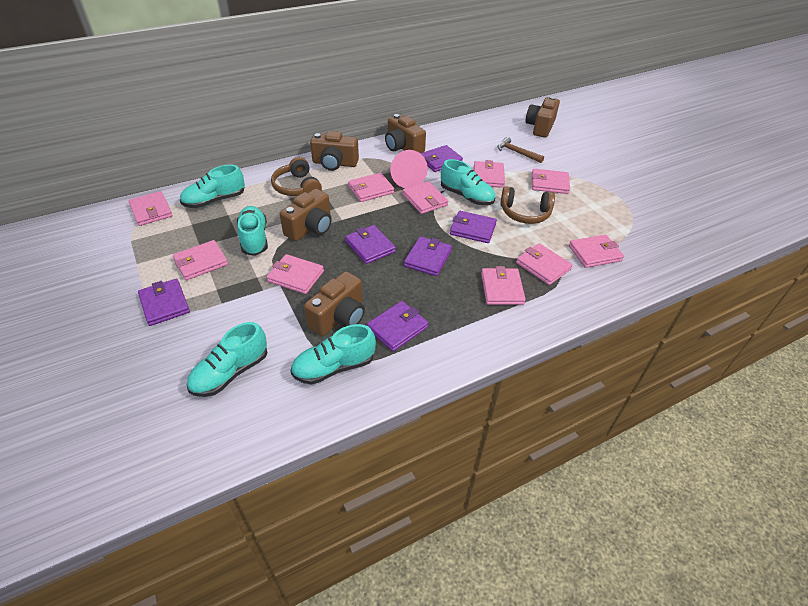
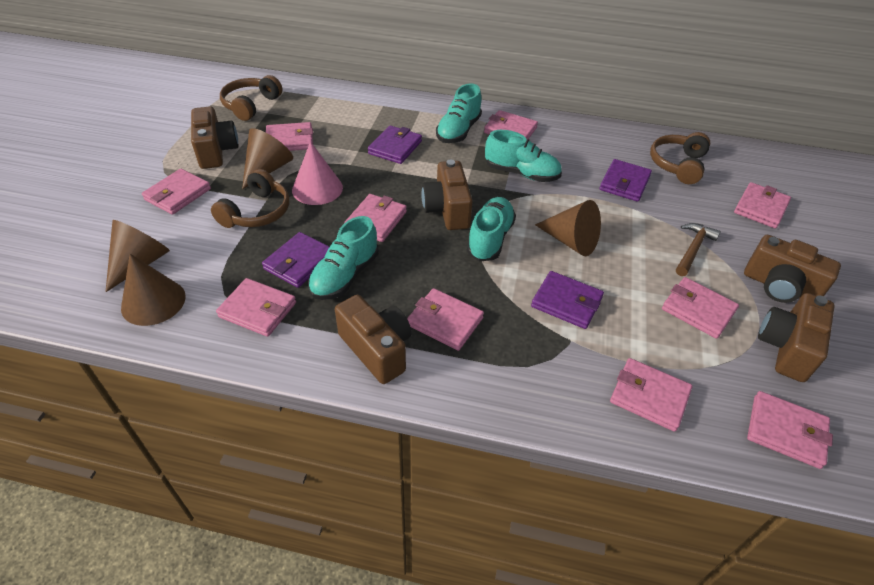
brown cone: none = 0 -> [106,220,170,292] [121,254,186,326] [242,128,293,189] [535,200,601,256] = 4
brown headphones: [271,157,322,196] [500,187,555,224] = 2 -> [211,169,289,228] [220,75,282,121] [650,132,710,184] = 3
purple wallet: [138,279,190,326] [345,225,396,264] [367,301,429,352] [404,236,452,276] [420,145,463,172] [450,211,497,243] = 6 -> [262,232,329,288] [368,125,422,164] [531,271,604,329] [600,159,652,202] = 4
turquoise shoe: [180,165,245,208] [187,322,268,397] [237,206,268,256] [290,324,376,385] [441,159,495,205] = 5 -> [308,216,379,300] [436,83,482,143] [467,197,516,261] [485,130,562,182] = 4

